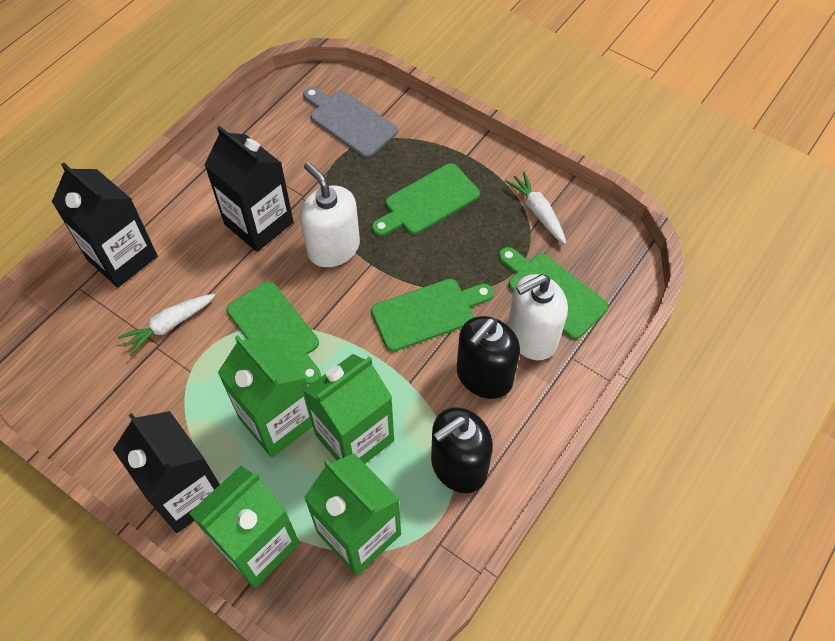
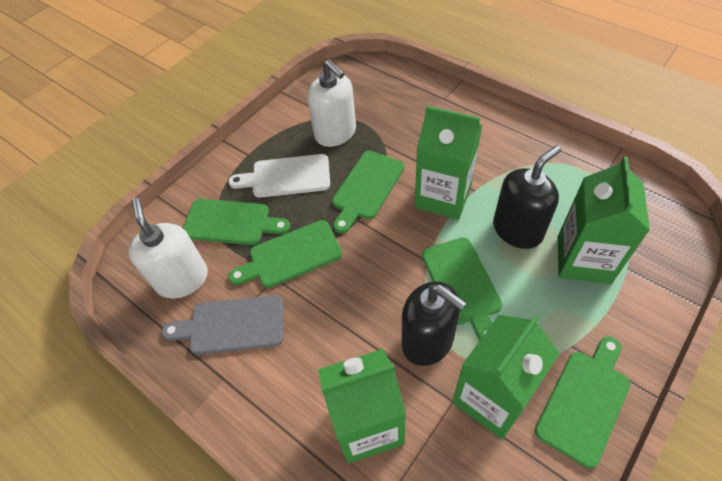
black carton: [52,162,158,288] [113,411,220,533] [204,126,294,252] = 3 -> none = 0
green cutting board: [227,281,321,385] [371,279,494,352] [372,163,480,236] [499,247,608,339] = 4 -> [183,199,290,245] [228,220,342,288] [332,151,405,234] [422,237,503,341] [535,336,630,468] = 5
white carrot: [118,294,215,356] [505,171,566,244] = 2 -> none = 0
white cutting board: none = 0 -> [228,154,330,198] = 1

